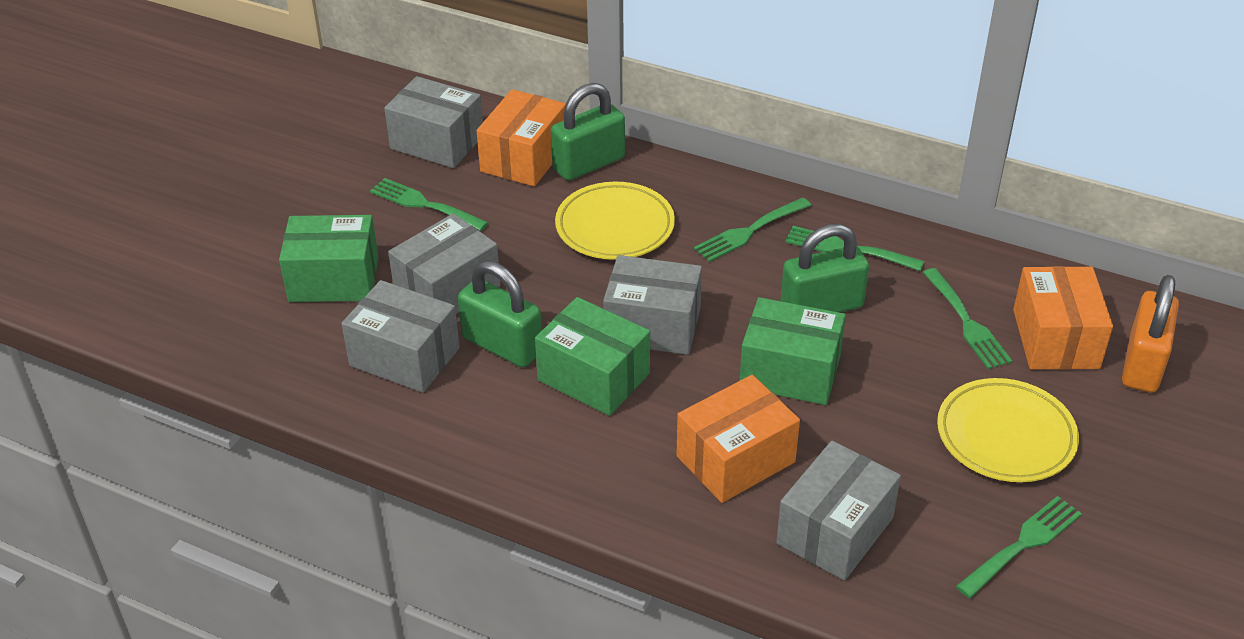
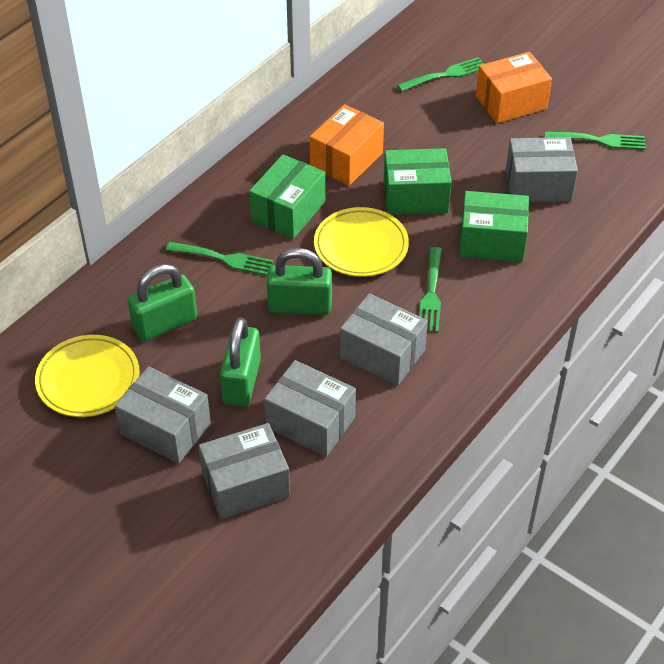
green fork: [370,178,489,231] [694,197,811,262] [785,226,924,271] [923,268,1012,369] [956,496,1082,598] = 5 -> [166,242,274,275] [397,57,484,92] [419,247,442,332] [545,132,646,150] = 4
orange box: [477,89,566,187] [676,375,800,503] [1013,266,1113,370] = 3 -> [310,104,384,186] [476,52,552,123] = 2
orange padlock: [1122,275,1179,393] = 1 -> none = 0

